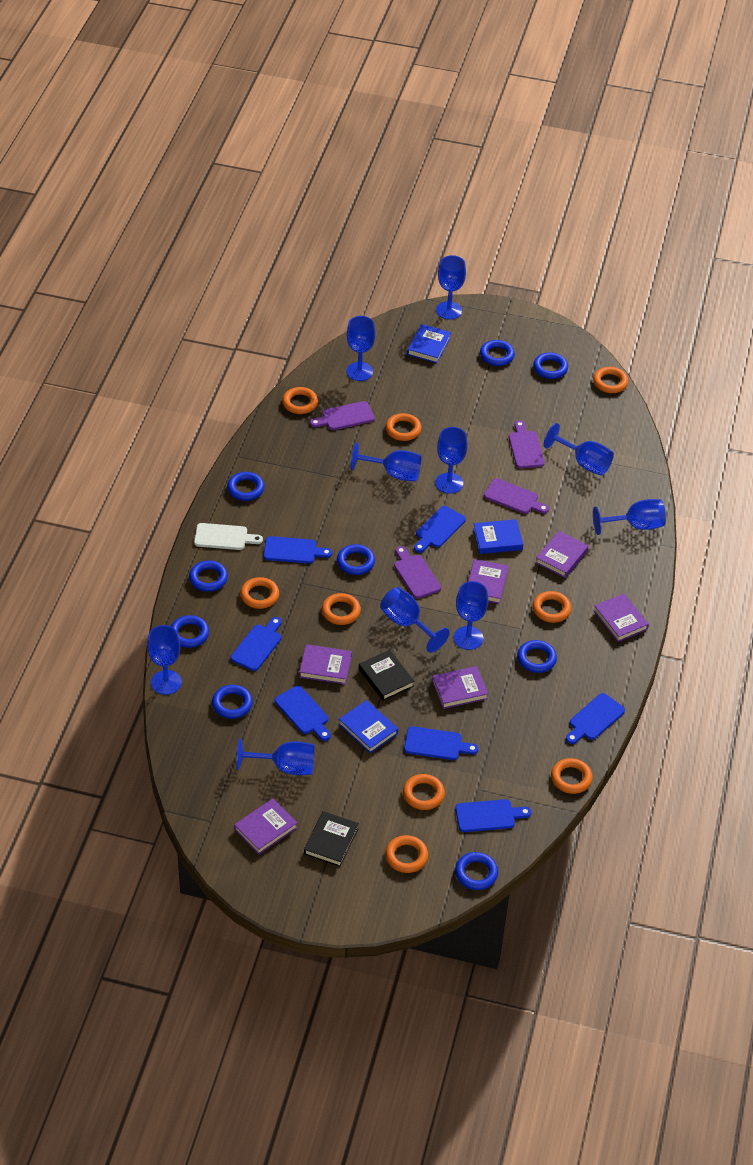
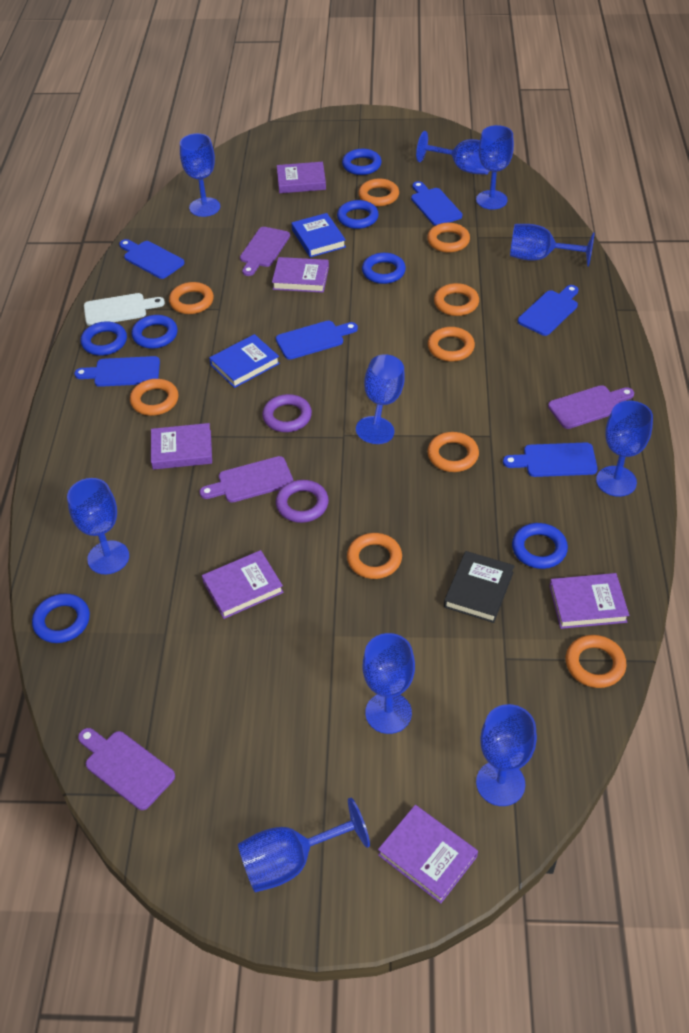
black book: [304,811,359,867] [359,650,414,701] = 2 -> [444,551,514,623] = 1
blue book: [339,700,398,753] [407,324,451,363] [473,519,523,554] = 3 -> [209,334,280,388] [292,213,346,257] = 2
blue cutting board: [231,617,282,671] [263,536,332,564] [275,686,331,741] [404,726,478,760] [414,506,466,553] [455,799,532,832] [566,693,625,744] = 7 -> [74,356,160,387] [119,239,185,279] [276,321,358,360] [411,181,462,226] [503,442,598,477] [518,285,578,336] = 6
blue ring: [171,615,209,648] [189,561,228,592] [212,685,253,719] [227,472,264,501] [337,544,375,575] [455,852,498,890] [480,340,515,366] [517,640,557,673] [533,352,568,379] = 9 -> [32,594,90,643] [81,321,127,356] [132,315,178,349] [337,200,379,229] [342,149,382,175] [362,253,406,284] [512,523,568,569] = 7
purple ring: none = 0 -> [262,394,312,432] [276,480,329,523] = 2

